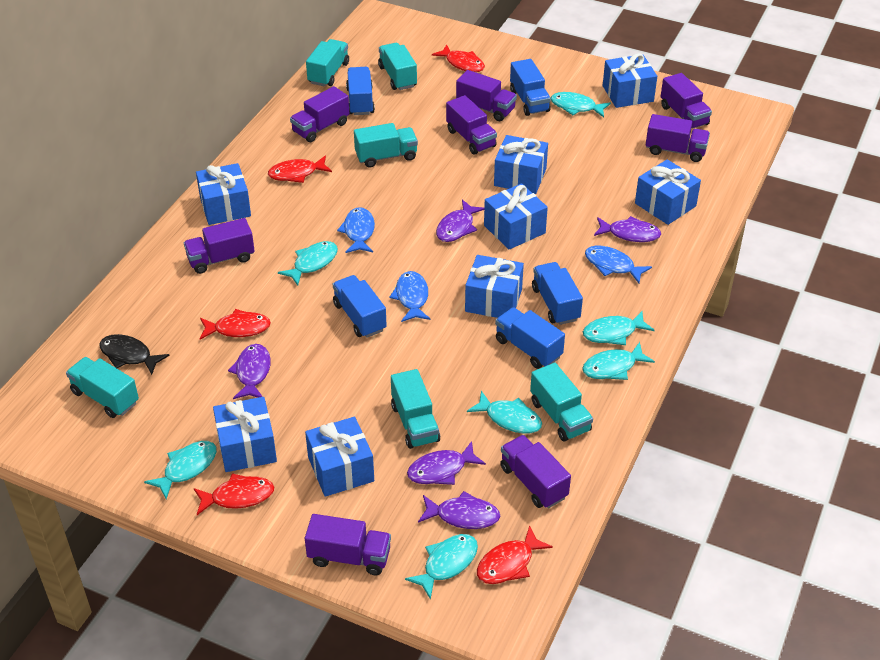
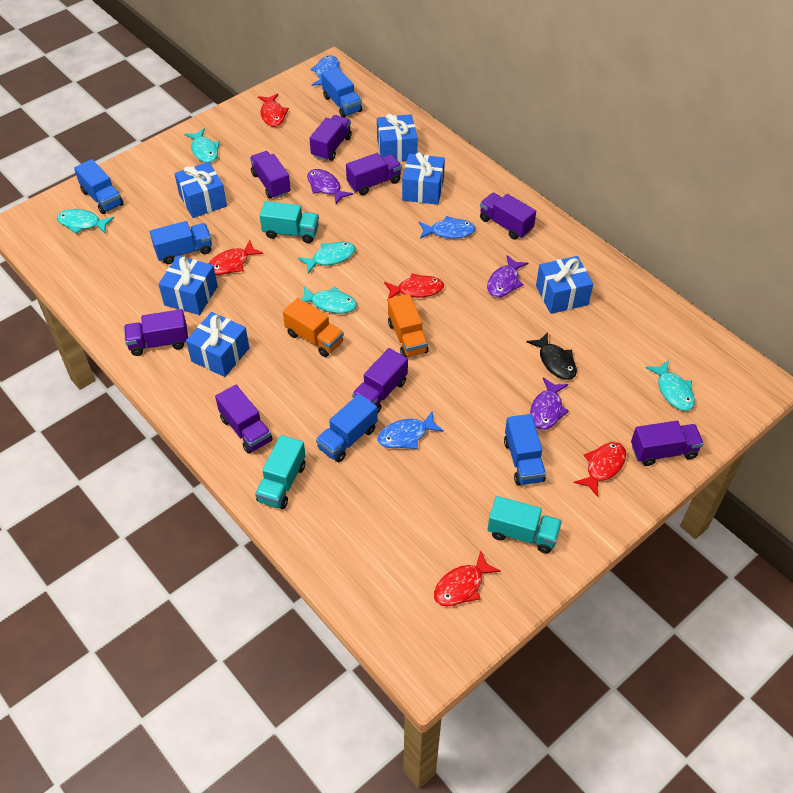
blue gift: [196,163,251,225] [213,397,277,472] [305,417,374,497] [465,255,524,318] [484,183,548,250] [494,135,548,194] [603,53,657,108] [635,159,701,225] = 8 -> [158,256,218,315] [174,162,227,218] [186,312,249,377] [377,114,418,162] [402,152,445,205] [536,256,593,314] = 6
orange truck: none = 0 -> [283,298,344,357] [388,294,429,357] = 2
purple fish: [228,344,271,399] [407,441,486,485] [418,491,500,529] [436,200,484,242] [594,216,661,242] = 5 -> [307,169,353,204] [487,255,528,298] [530,378,569,430] = 3
turquoise fish: [144,441,217,499] [278,241,338,286] [405,534,478,600] [467,391,542,434] [551,92,611,117] [582,342,655,380] [583,311,655,345] = 7 -> [57,209,114,234] [184,128,220,163] [298,242,356,273] [301,286,357,313] [646,360,695,411] = 5
turquoise truck: [66,357,139,418] [306,39,349,87] [354,123,418,168] [378,43,417,90] [391,369,440,449] [530,363,593,442] = 6 -> [255,435,306,509] [260,201,319,243] [488,496,562,553] = 3

